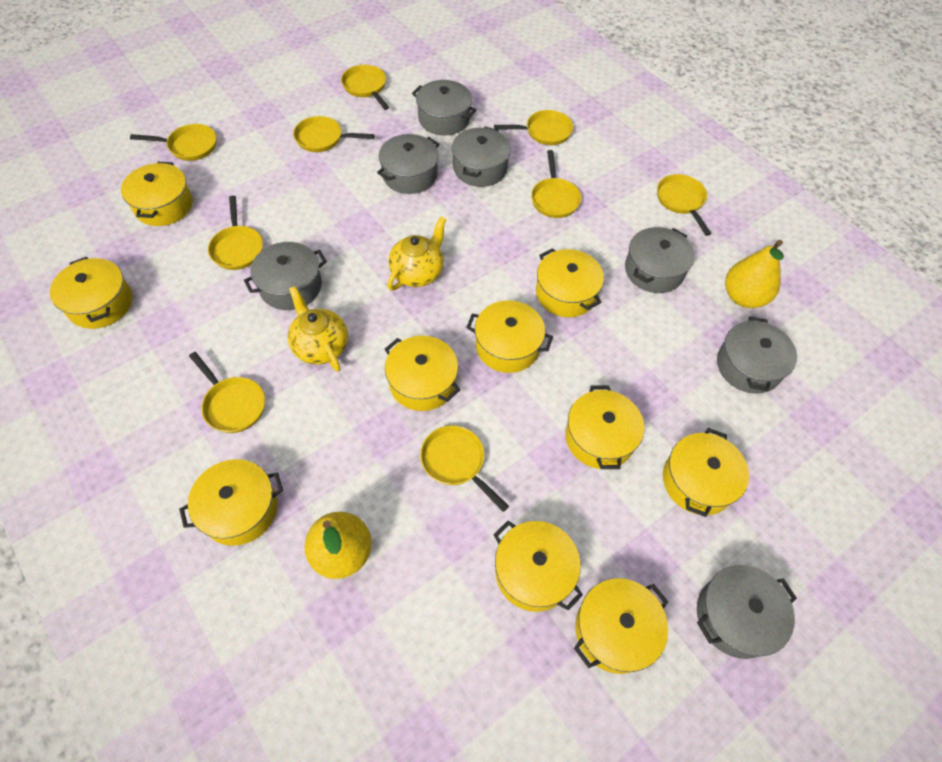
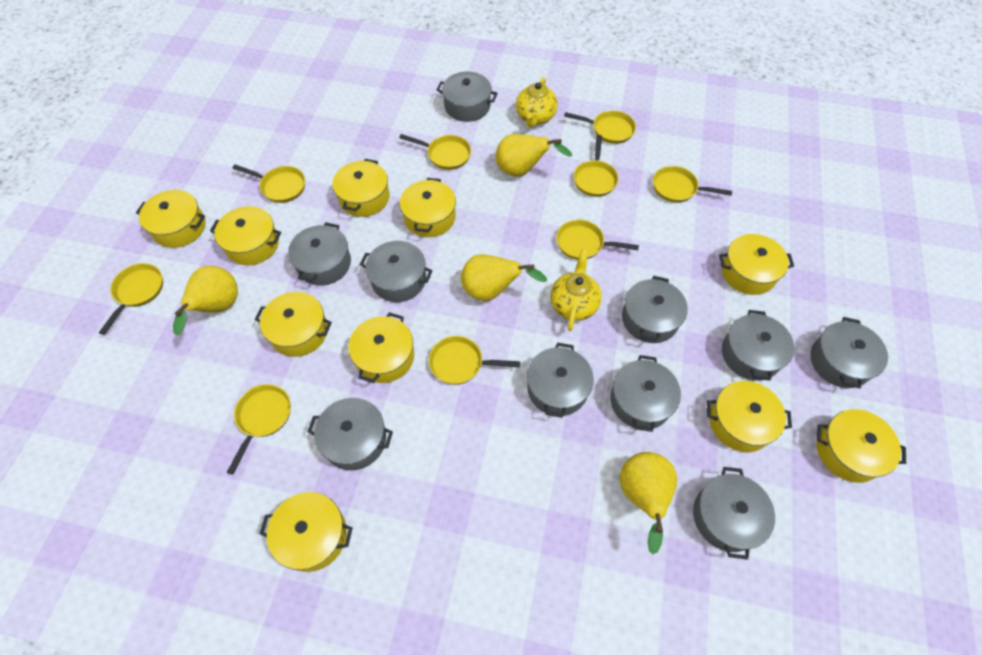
grey pot: [244,242,327,310] [377,134,439,194] [412,80,477,136] [452,127,511,187] [625,227,695,293] [697,565,797,659] [717,317,797,394] = 7 -> [288,222,351,286] [307,398,393,470] [360,241,433,302] [437,72,498,122] [527,343,594,418] [610,355,681,432] [622,276,688,343] [693,467,775,560] [722,310,794,381] [810,317,888,388] = 10
yellow pear: [304,512,372,579] [725,240,784,308] = 2 -> [173,266,238,336] [461,254,547,301] [495,134,572,177] [619,452,677,555] = 4

